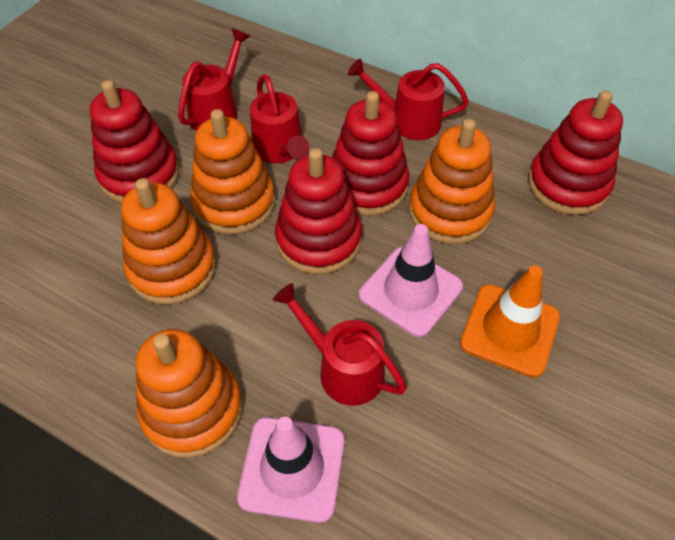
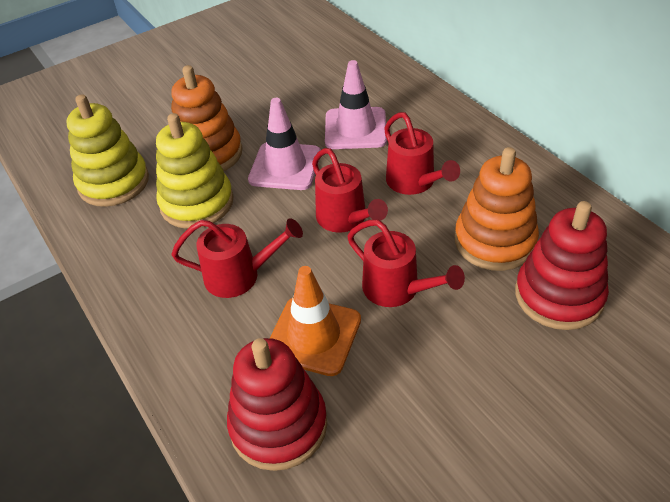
orange stacking toy: [121,178,216,305] [136,329,243,458] [190,109,275,235] [409,119,495,244] = 4 -> [171,65,242,171] [455,147,539,271] = 2
red stacking toy: [90,80,179,203] [275,148,362,274] [332,91,410,216] [528,90,623,215] = 4 -> [227,338,327,471] [515,201,609,330] = 2
yellow stacking toy: none = 0 -> [67,94,149,207] [156,113,234,229] = 2

